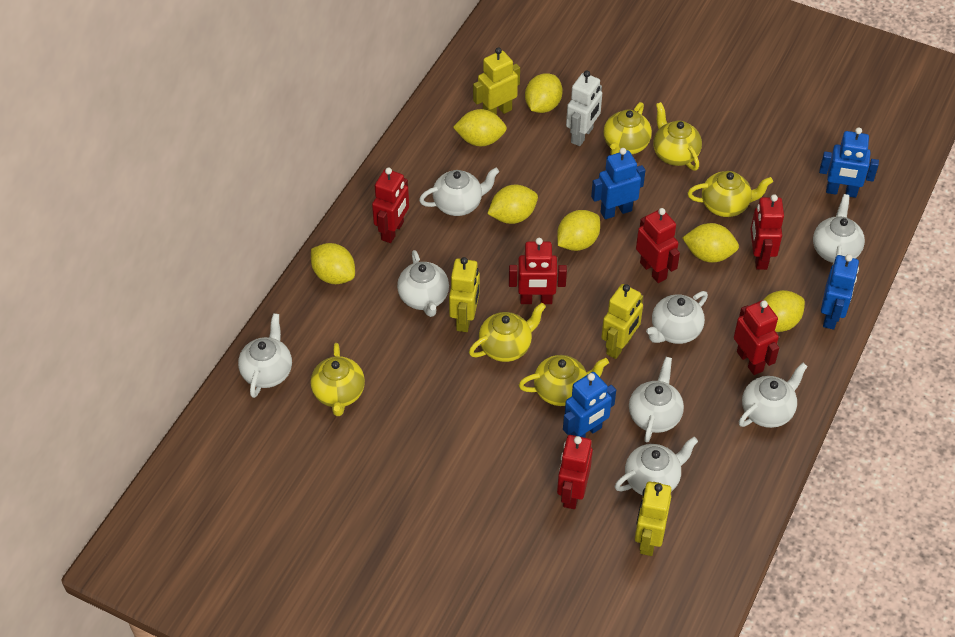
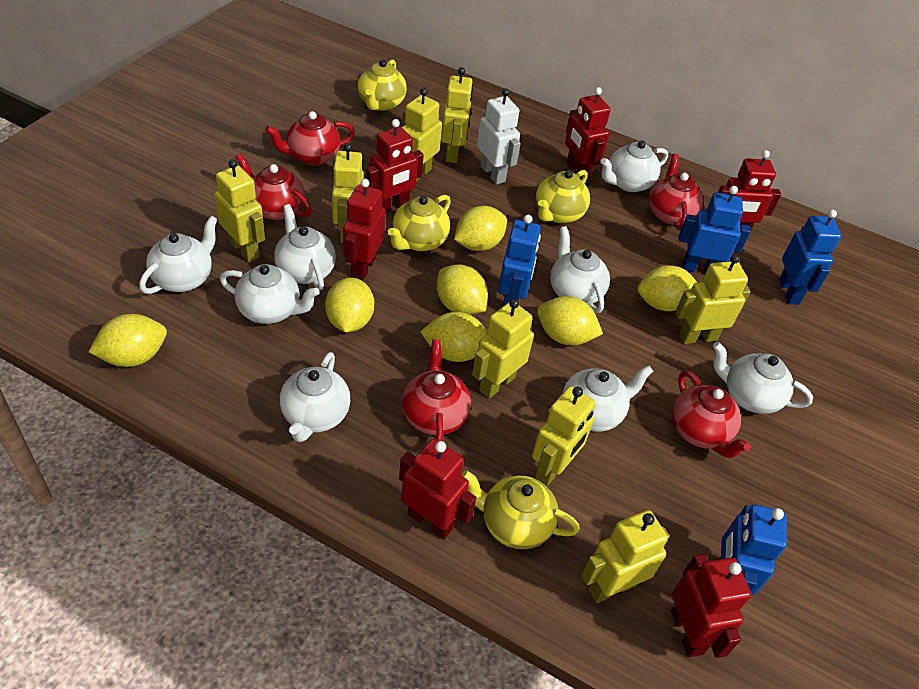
red teapot: none = 0 -> [235,153,312,220] [265,111,355,165] [402,340,471,441] [649,154,703,231] [672,370,751,458] = 5
yellow robot: [449,257,480,332] [473,47,520,115] [601,284,643,359] [635,482,672,556] = 4 -> [214,159,265,262] [332,143,364,243] [402,88,442,182] [441,67,473,163] [472,299,534,398] [532,386,596,486] [581,510,670,603] [675,254,750,344] = 8
yellow teapot: [310,343,365,416] [469,303,546,362] [519,355,609,406] [603,102,652,155] [653,102,702,171] [688,171,773,217] = 6 -> [358,59,407,111] [388,195,451,251] [461,470,580,549] [536,170,590,224] = 4

